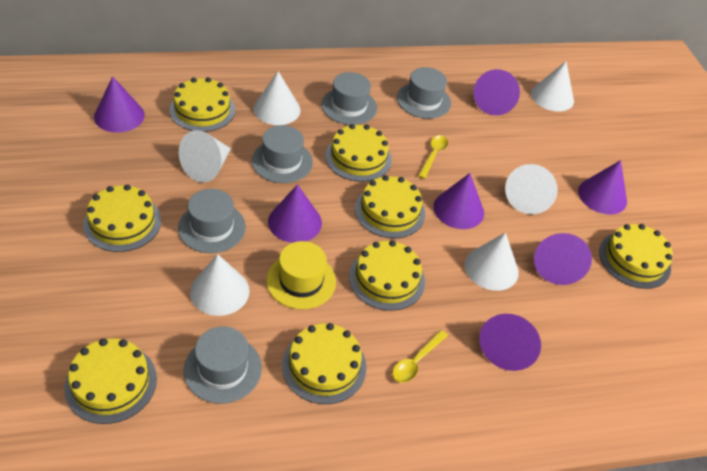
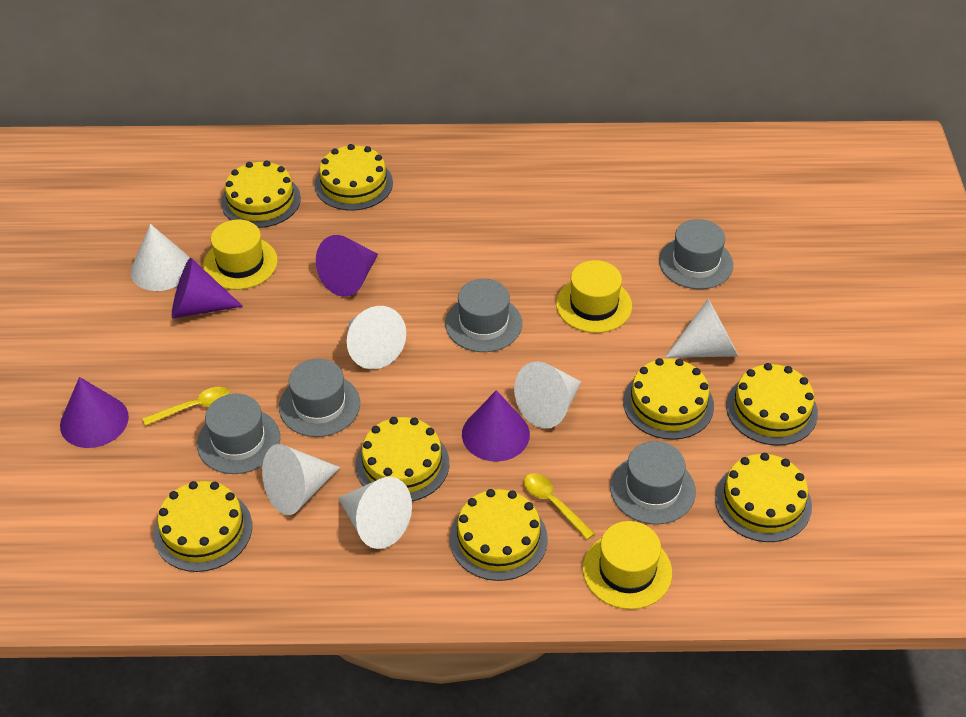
purple cone: [94,76,145,132] [268,184,322,243] [433,173,484,229] [473,69,520,115] [479,314,541,371] [534,233,592,285] [578,160,627,214] = 7 -> [60,377,129,448] [172,258,243,319] [316,235,378,297] [462,390,530,461] = 4
yellow hat: [266,241,336,309] = 1 -> [203,220,278,290] [556,260,632,333] [583,521,672,609] = 3

